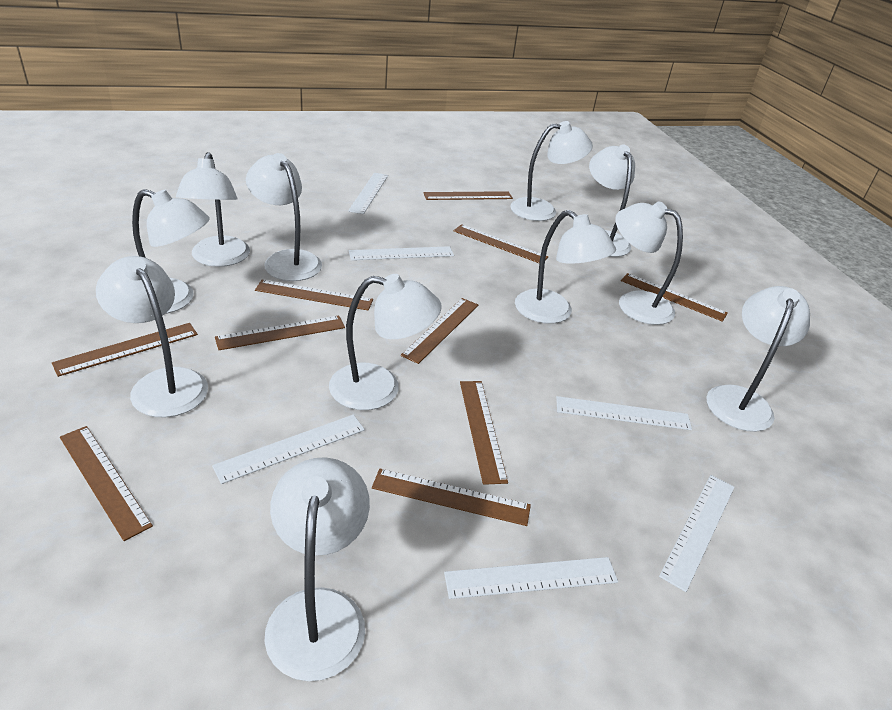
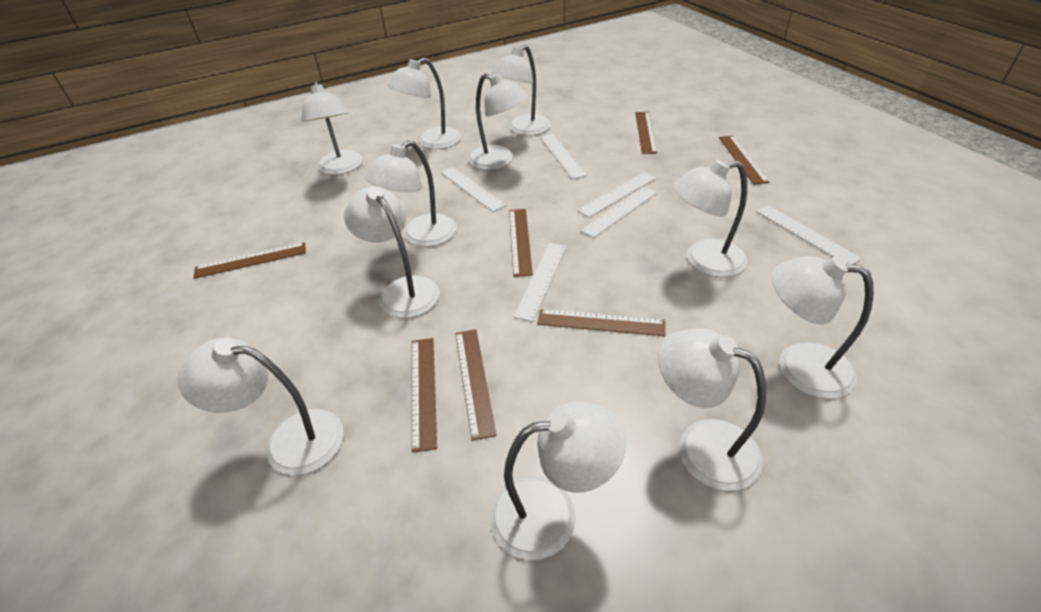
brown ruler: [52,323,198,377] [60,426,153,541] [215,316,345,350] [255,280,373,311] [372,468,531,526] [401,298,478,364] [423,191,513,200] [453,224,548,263] [460,381,508,485] [621,273,728,322] = 10 -> [194,242,306,279] [412,338,437,453] [455,329,496,441] [509,209,533,277] [537,309,665,336] [635,112,657,154] [719,136,769,185] = 7

